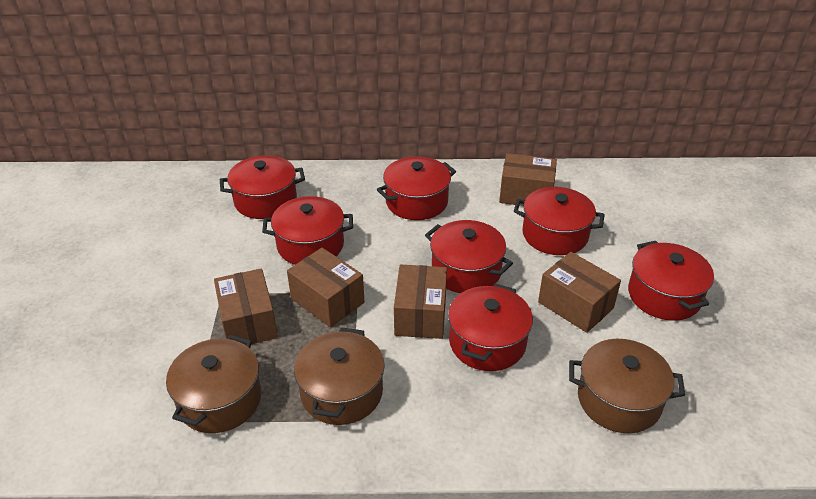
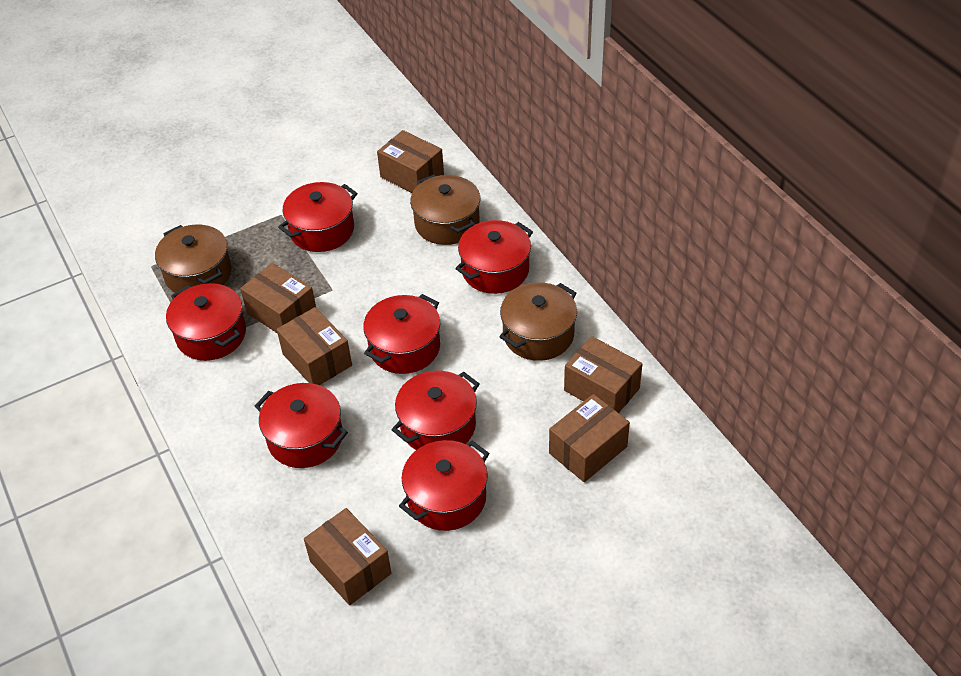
brown box: [214,268,278,345] [287,248,364,328] [394,265,447,339] [499,153,557,206] [538,252,621,333] = 5 -> [240,263,316,333] [277,307,352,385] [304,508,391,605] [377,130,444,193] [549,394,630,482] [564,336,642,413] = 6

